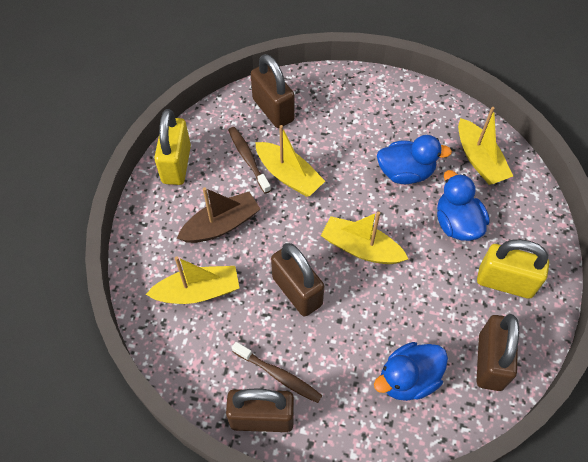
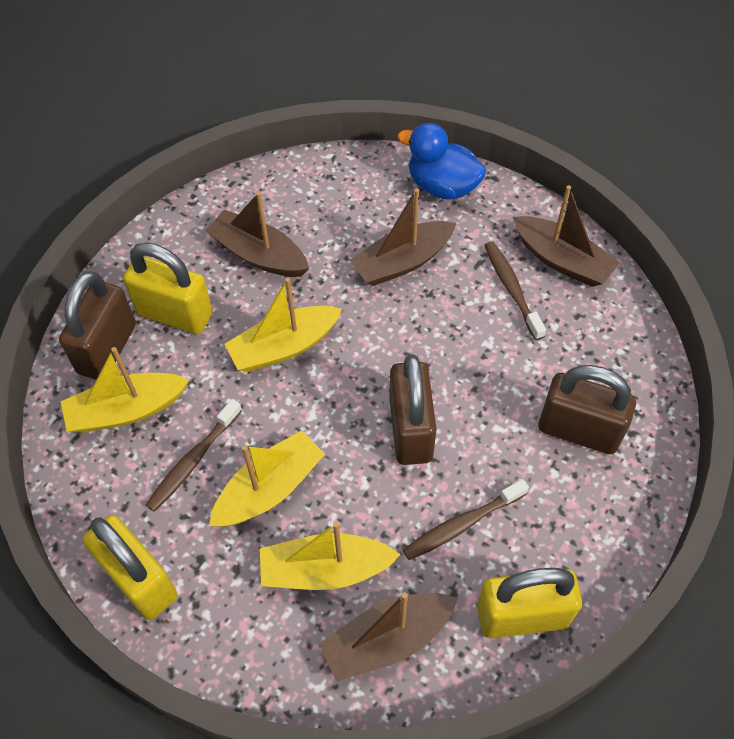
blue duck: [374,342,448,401] [377,135,452,184] [437,170,490,241] = 3 -> [397,123,486,199] = 1
brown boat: [177,187,260,243] = 1 -> [205,192,309,277] [319,593,458,682] [350,188,456,286] [513,185,620,287] = 4
brown padlock: [226,389,294,432] [251,54,295,128] [271,243,324,317] [477,314,519,391] = 4 -> [59,271,136,380] [389,354,437,465] [538,365,636,454] = 3
brown toothbrush: [228,127,271,194] [232,342,322,403] = 2 -> [146,399,242,512] [403,479,529,560] [484,241,546,340] = 3
yellow padlock: [154,109,191,185] [477,239,549,299] = 2 -> [83,515,178,620] [123,242,213,334] [477,568,582,638] = 3

